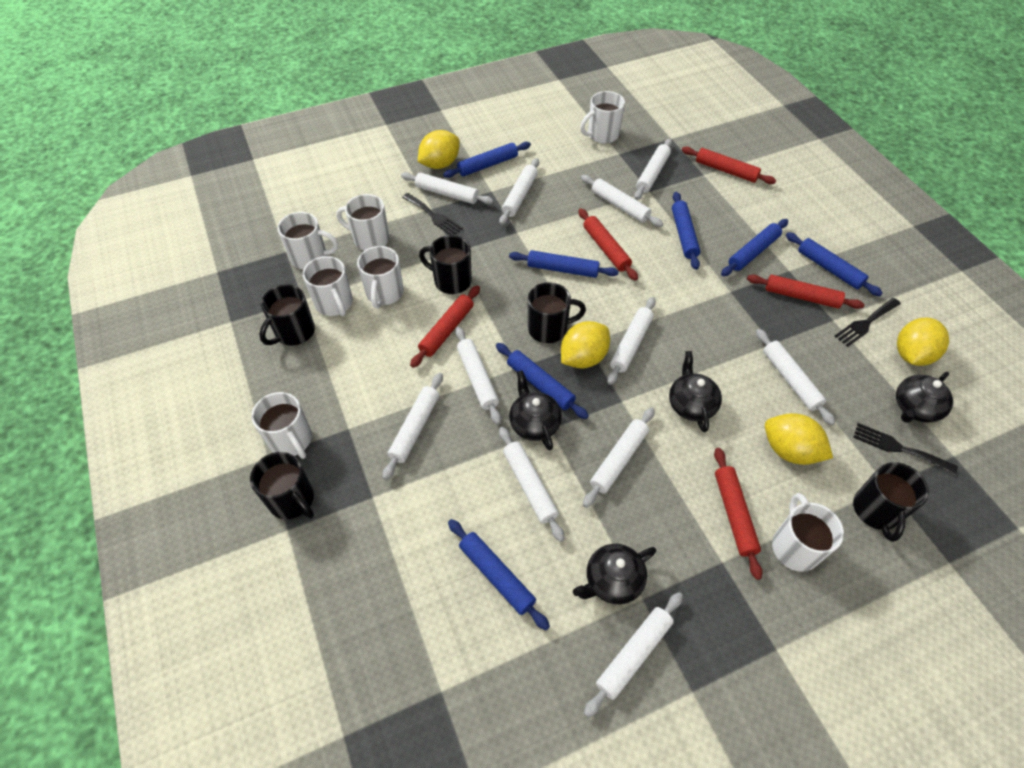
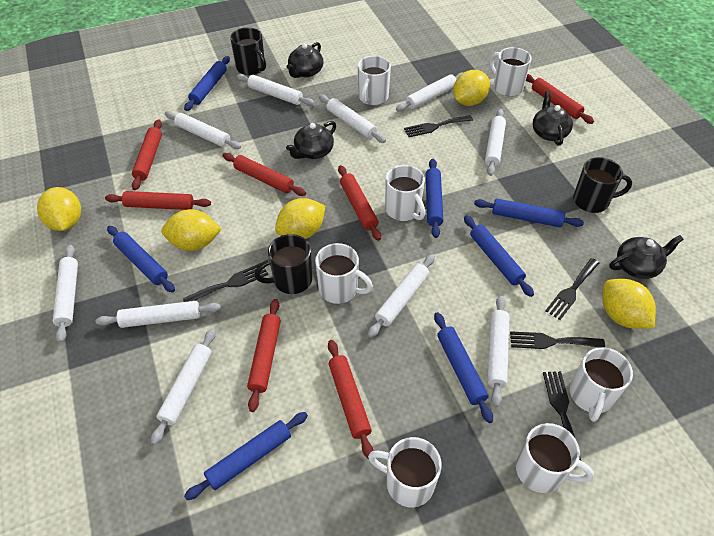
black fork: [402,193,463,235] [835,298,901,347] [853,423,958,475] = 3 -> [183,263,269,302] [404,115,473,137] [510,331,605,349] [543,371,581,460] [545,258,599,320] = 5
black mug: [250,452,314,519] [259,284,315,346] [419,235,472,294] [528,282,586,343] [853,462,929,542] = 5 -> [230,28,266,75] [254,234,312,294] [573,157,632,213] = 3
red rolling pin: [410,285,480,368] [578,208,638,281] [682,147,776,184] [714,448,763,580] [747,275,864,309] = 5 -> [105,191,211,210] [132,119,162,190] [222,153,306,196] [247,299,281,412] [328,340,373,459] [338,165,381,241] [526,74,594,124] = 7
white rolling pin: [383,373,443,480] [401,172,494,204] [455,327,501,425] [499,158,539,225] [499,427,564,542] [581,175,663,227] [583,407,655,508] [584,592,683,718] [607,297,656,385] [634,139,672,200] [756,329,835,425] = 11 -> [53,245,78,343] [96,301,221,328] [151,329,216,445] [165,111,241,149] [237,74,315,106] [319,95,386,143] [368,254,435,338] [396,72,462,112] [485,109,506,176] [487,296,510,407] = 10
yellow lemon: [418,130,460,169] [561,321,610,369] [765,413,833,465] [897,317,949,366] = 4 -> [37,187,81,231] [161,209,222,251] [275,198,325,239] [453,70,490,106] [602,279,656,328] = 5

